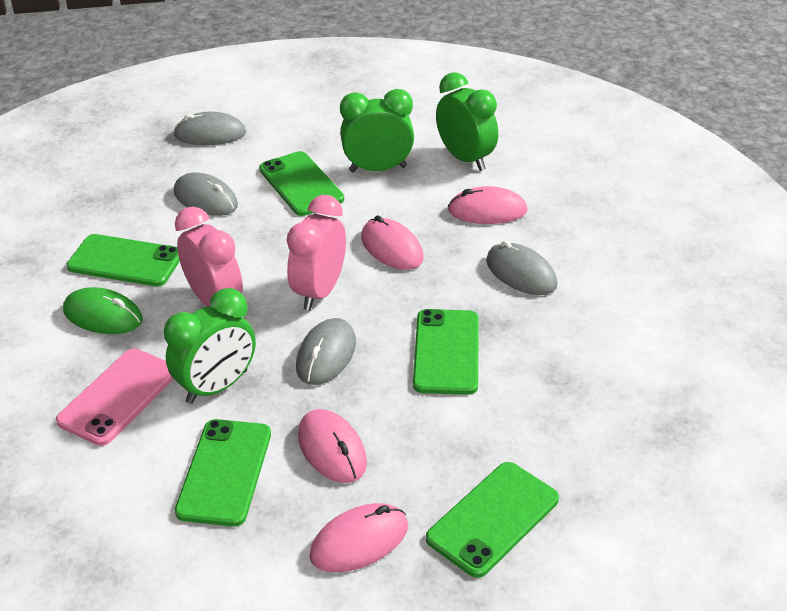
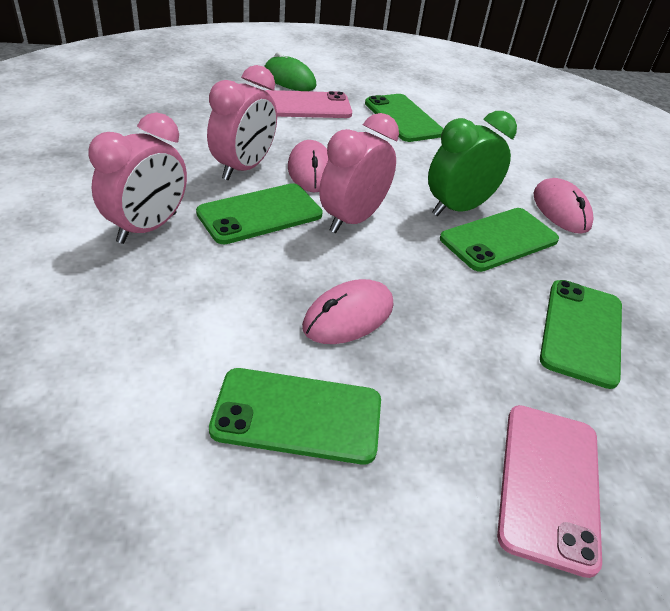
green clock: [164,288,256,404] [340,89,414,172] [436,72,498,171] = 3 -> [428,111,517,216] = 1
grey mouse: [173,112,246,145] [174,173,238,216] [296,318,356,385] [486,241,558,295] = 4 -> none = 0
pink clock: [175,207,243,307] [287,195,346,310] = 2 -> [89,112,187,244] [207,65,277,180] [319,113,399,233] = 3
pink mouse: [298,409,367,483] [310,503,408,572] [361,215,424,270] [448,186,527,224] = 4 -> [288,140,329,192] [302,279,393,344] [533,178,594,234] = 3
pink phone: [56,348,174,446] = 1 -> [264,90,352,118] [497,405,602,578] = 2

